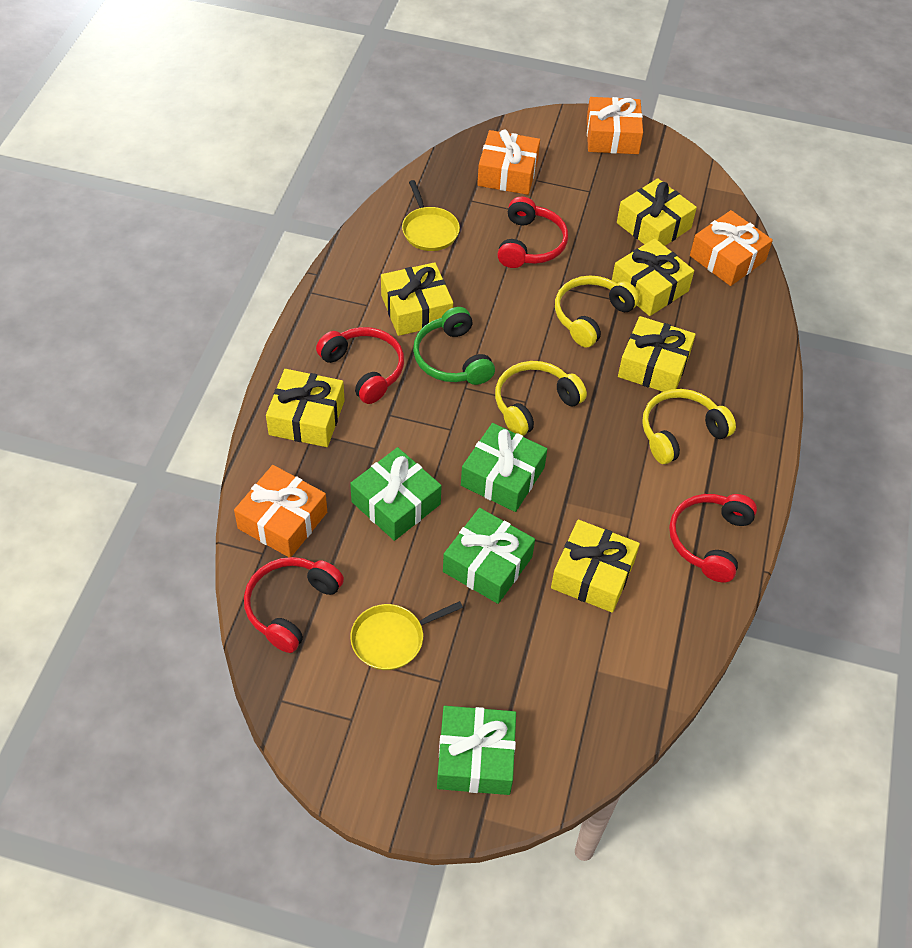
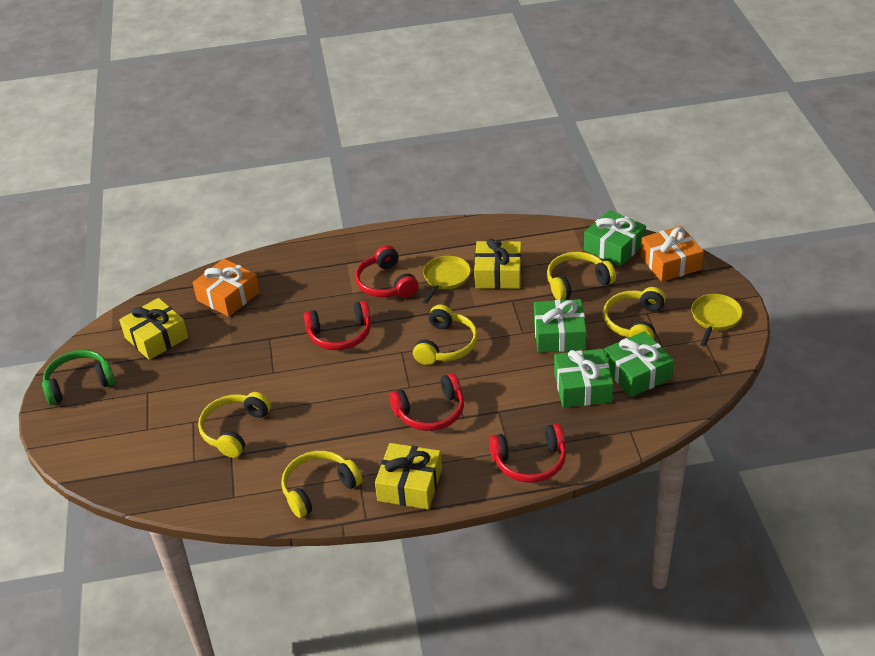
orange gift: [234,465,327,557] [477,129,540,195] [587,97,643,154] [690,210,773,286] = 4 -> [193,259,260,317] [640,226,704,282] = 2
yellow gift: [266,369,345,447] [381,262,453,336] [551,520,640,613] [612,239,694,316] [617,178,697,246] [618,316,696,392] = 6 -> [119,298,188,360] [375,443,442,509] [474,238,521,289] = 3
yellow headphones: [495,361,587,436] [555,275,640,347] [642,389,736,464] = 3 -> [198,392,271,458] [281,451,362,518] [413,305,478,365] [547,252,616,300] [603,287,666,339] = 5

